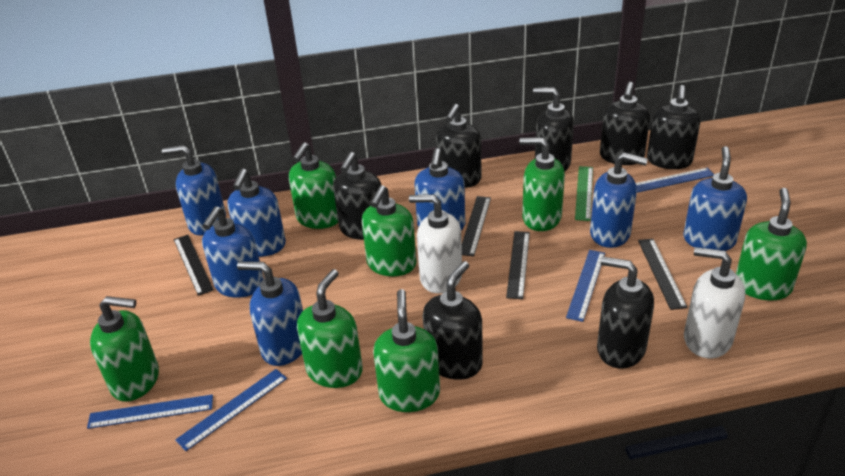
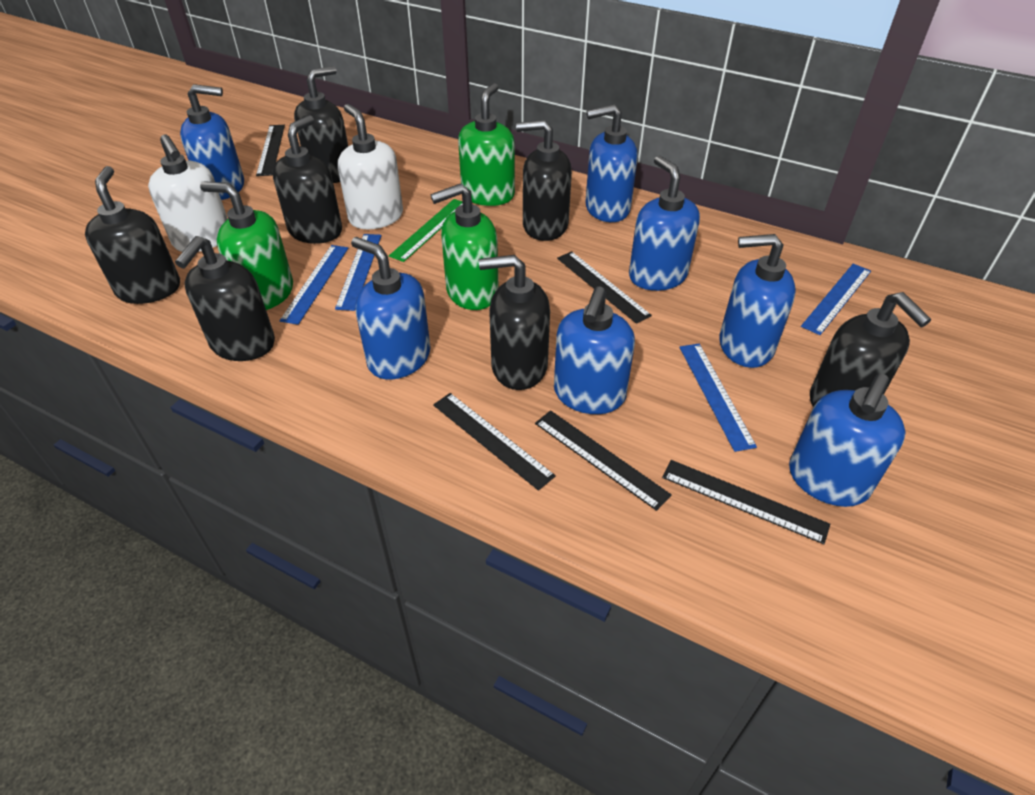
black ruler: [174,235,214,296] [462,196,491,256] [506,231,530,299] [638,239,688,310] = 4 -> [256,125,285,176] [433,393,556,491] [535,410,672,511] [557,251,652,324] [662,460,830,544] = 5
green soap dispenser: [90,296,159,402] [289,142,338,229] [297,269,363,388] [362,185,416,276] [373,289,440,412] [519,137,565,231] [736,188,807,300] = 7 -> [200,181,293,310] [430,183,499,310] [458,83,515,206] = 3

